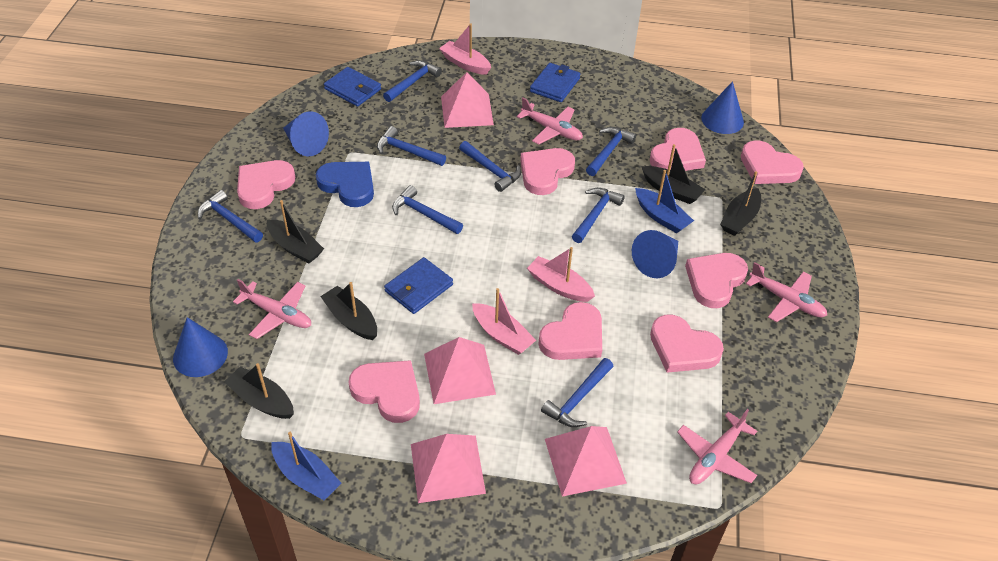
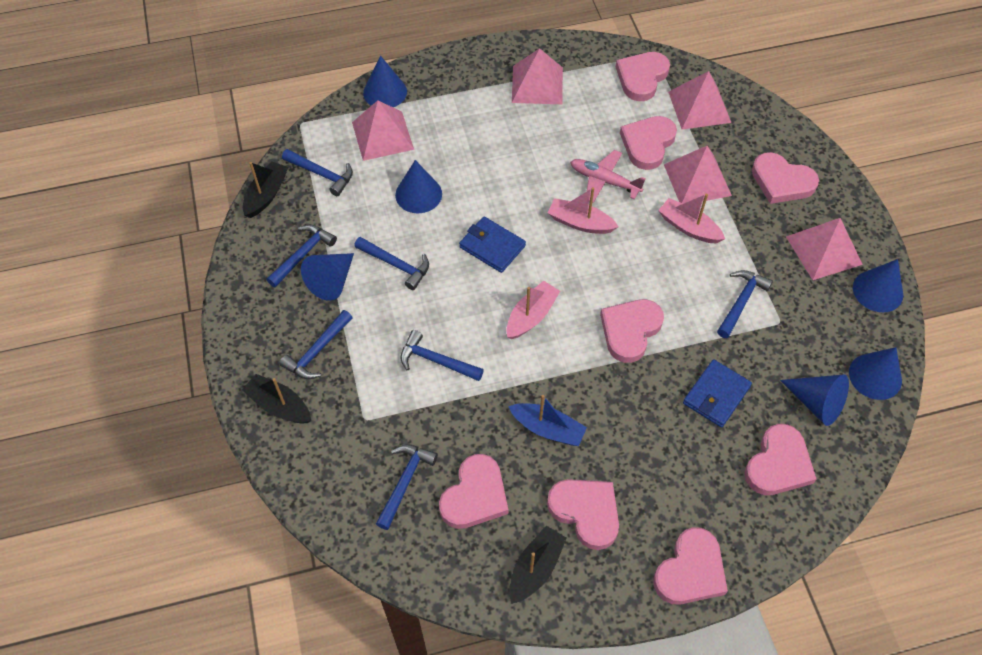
black boat: [224,363,294,419] [267,200,324,263] [320,282,377,340] [641,144,705,204] [720,171,761,236] = 5 -> [242,374,311,423] [243,161,288,218] [509,526,566,604] = 3
blue boat: [271,432,342,500] [635,170,694,233] = 2 -> [508,395,587,446] = 1
blue cone: [173,317,228,377] [283,111,329,157] [632,230,678,278] [701,81,744,134] = 4 -> [301,253,354,301] [363,56,407,107] [395,160,442,213] [780,374,849,426] [849,347,902,400] [853,259,903,312] = 6
blue hammer: [198,190,263,243] [377,126,446,166] [383,60,442,102] [392,185,463,234] [459,141,521,192] [541,358,614,427] [572,188,625,243] [586,127,636,176] = 8 -> [266,225,337,288] [279,310,353,379] [282,149,353,196] [354,237,429,290] [376,445,438,530] [400,330,484,381] [717,270,773,338] = 7
blue heart: [316,162,374,207] = 1 -> none = 0
blue wallet: [324,67,381,107] [384,257,453,314] [530,63,580,102] = 3 -> [459,217,526,273] [683,359,752,427] = 2
pink plane: [233,279,311,339] [517,98,583,145] [677,409,757,484] [746,262,827,322] = 4 -> [570,150,646,203] = 1
pink pyramid: [411,434,486,503] [424,337,496,404] [441,72,494,128] [545,426,627,497] = 4 -> [352,101,414,161] [512,48,563,104] [664,146,732,204] [668,71,731,130] [786,218,863,280] = 5

